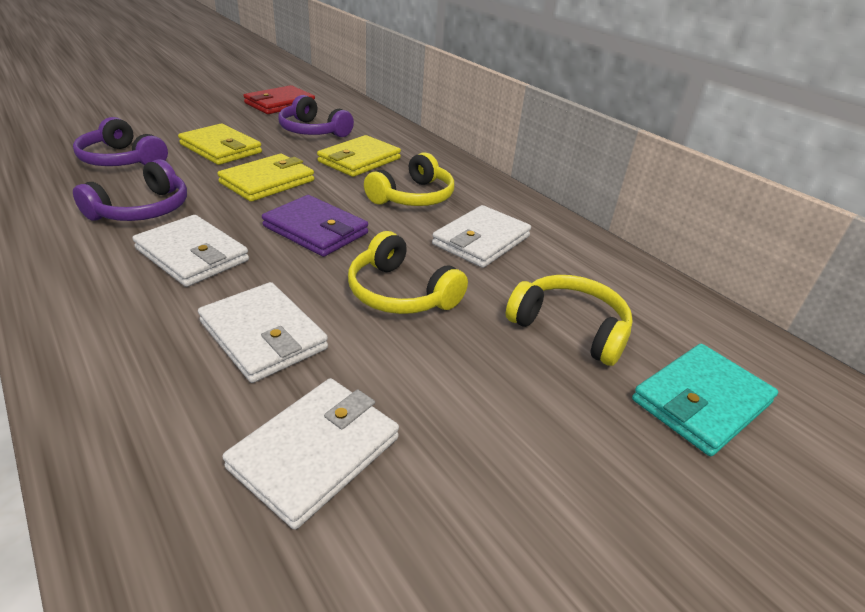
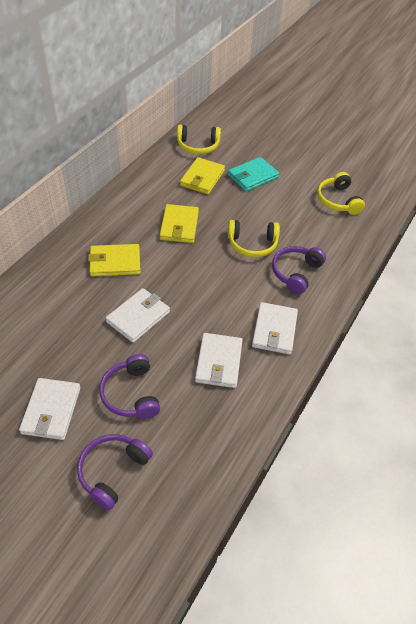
purple wallet: [262,195,368,257] = 1 -> none = 0
red wallet: [243,85,315,114] = 1 -> none = 0

